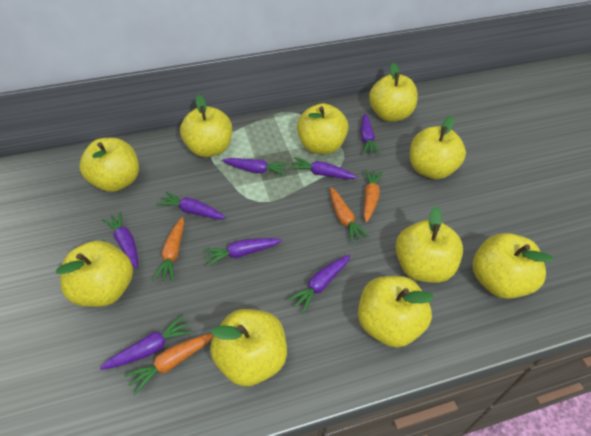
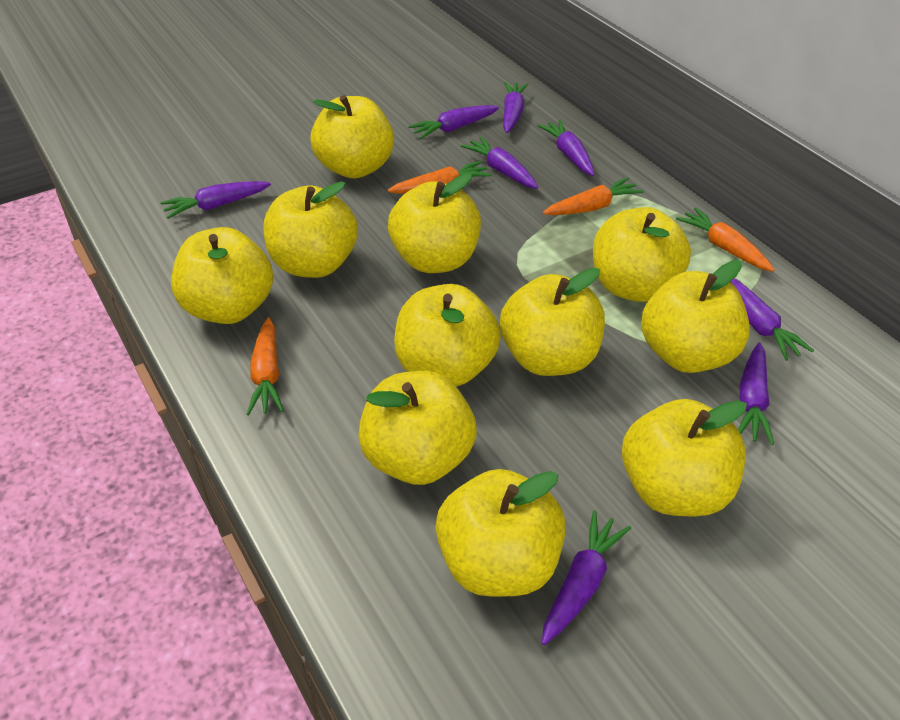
yellow apple: [56,241,133,307] [79,138,139,192] [180,95,232,157] [210,309,287,387] [297,103,348,154] [358,276,434,348] [369,62,418,122] [395,206,463,283] [410,116,466,179] [473,233,554,299] = 10 -> [171,227,273,324] [264,181,358,278] [310,95,394,178] [358,371,477,485] [388,173,481,273] [394,284,501,387] [436,469,566,597] [500,268,605,376] [593,207,691,302] [622,399,747,517] [641,260,750,373] = 11

